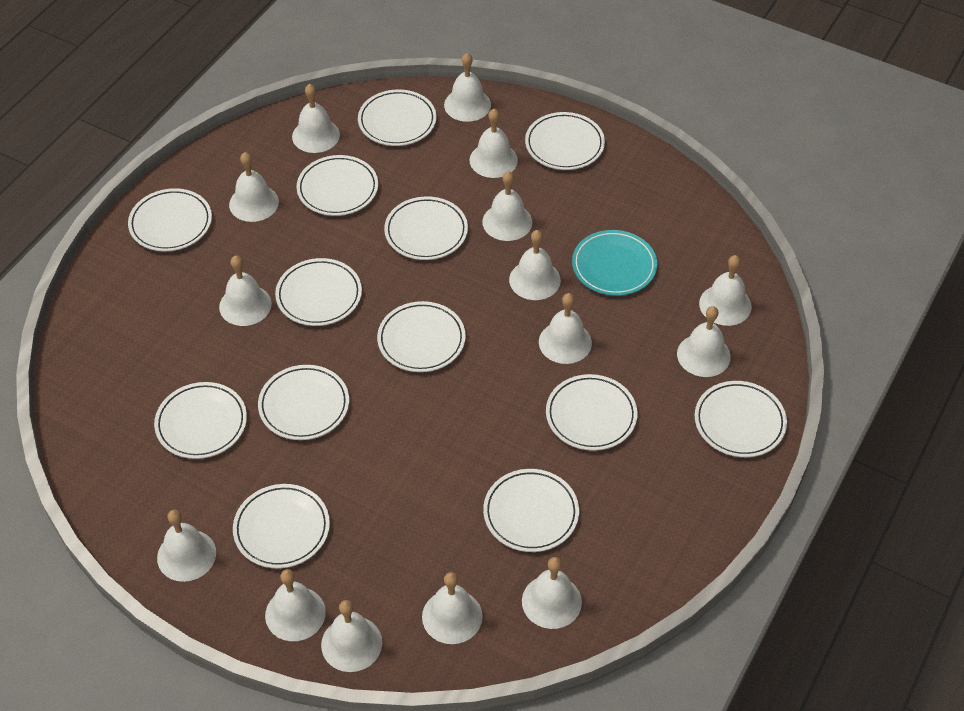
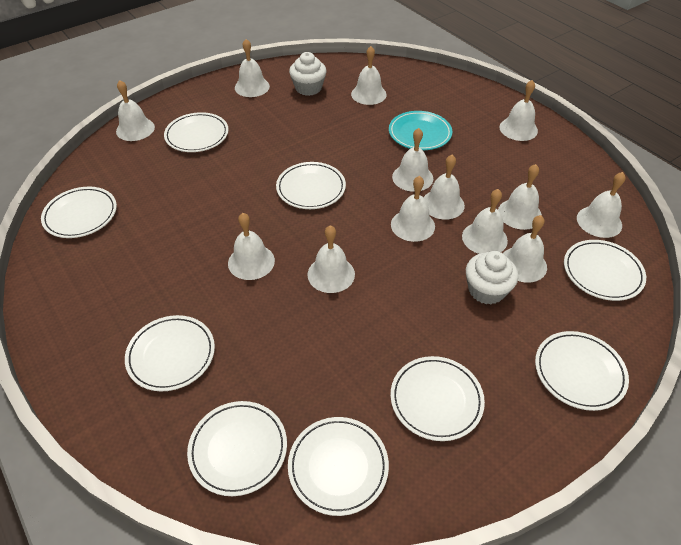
white bell: [157,510,216,582] [219,256,272,326] [229,152,279,222] [265,569,326,641] [292,84,340,153] [321,600,382,672] [422,572,483,644] [444,53,491,122] [469,109,518,178] [482,171,532,241] [509,230,561,300] [522,557,582,629] [539,293,592,364] [677,306,731,377] [699,255,752,326] = 15 -> [116,80,155,141] [228,213,275,280] [235,39,270,97] [307,225,355,293] [351,46,387,105] [391,176,435,242] [392,128,433,192] [423,155,465,220] [462,189,508,254] [498,164,542,230] [499,80,538,141] [503,215,547,283] [577,172,626,238] = 13
white cupcake: none = 0 -> [289,52,326,96] [466,251,518,304] = 2
white plate: [128,188,212,251] [154,382,247,459] [233,484,330,568] [258,365,349,440] [275,258,362,326] [296,155,378,216] [358,89,436,146] [377,301,466,372] [384,196,468,260] [483,469,579,552] [525,112,605,170] [546,374,638,451] [695,381,787,457] = 13 -> [41,187,117,238] [125,315,215,391] [164,112,229,152] [187,401,287,496] [276,162,346,209] [288,417,389,516] [391,356,485,441] [535,331,629,411] [564,240,646,301] = 9

